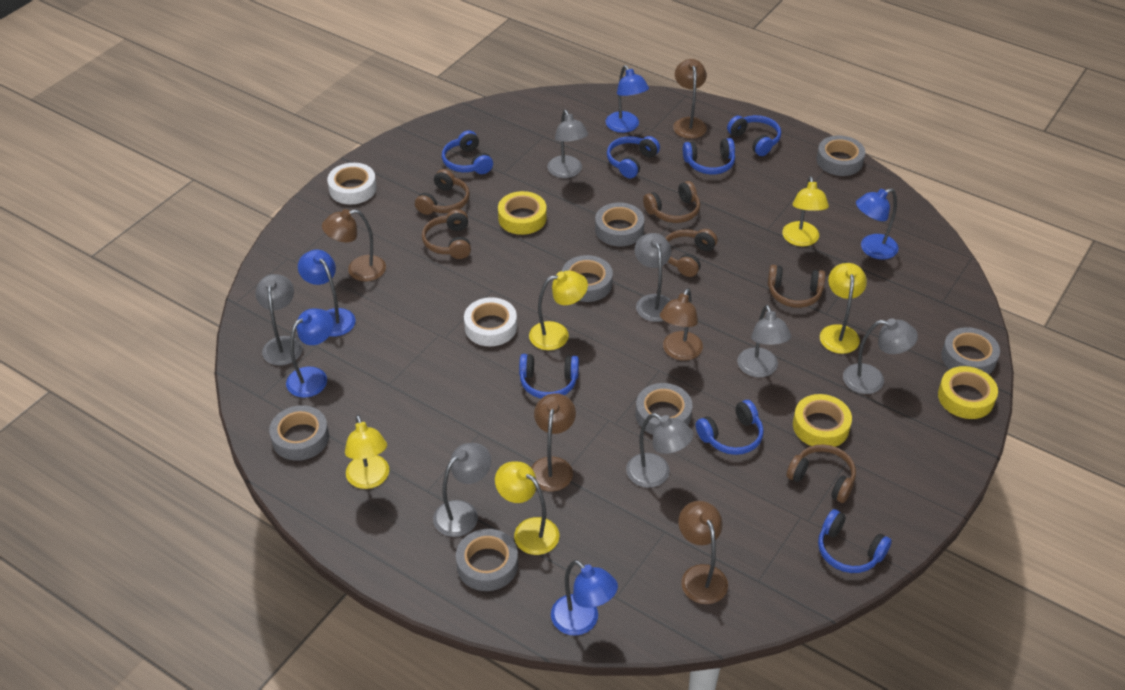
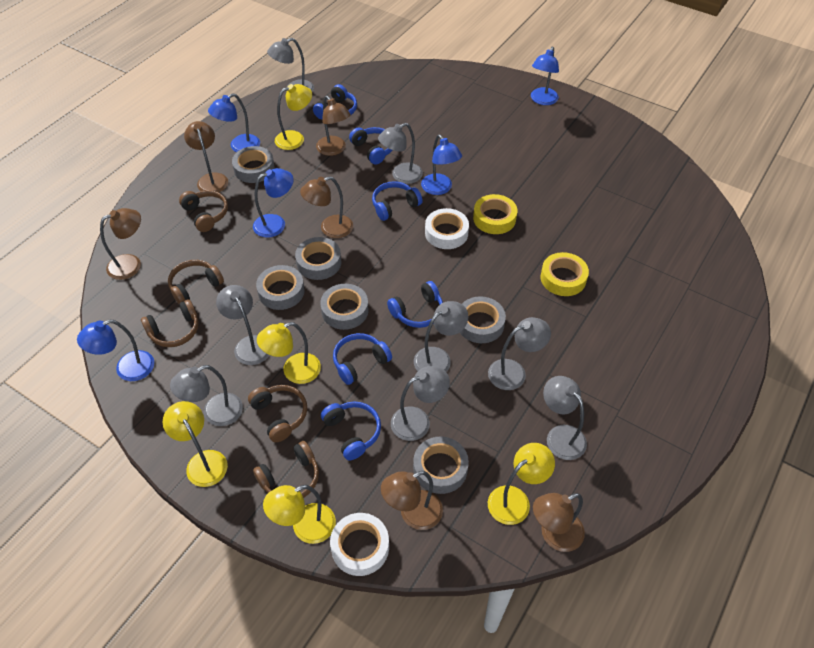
blue headphones: [442,130,493,174] [519,354,579,399] [607,136,660,178] [683,138,735,174] [696,400,764,455] [727,115,781,156] [818,509,892,573] = 7 -> [313,84,357,120] [321,401,381,461] [333,333,392,385] [349,127,393,165] [372,181,422,221] [387,281,443,328] = 6
brown headphones: [415,169,470,215] [422,209,471,259] [643,181,700,223] [666,229,717,277] [768,265,826,308] [787,444,856,503] = 6 -> [141,299,198,347] [168,260,224,304] [179,190,228,232] [248,385,307,442] [253,441,319,498] = 5
brown lamp: [322,209,386,281] [531,393,576,491] [660,288,703,361] [673,59,707,139] [679,501,728,604] = 5 -> [100,208,141,280] [184,121,228,193] [300,176,353,238] [316,96,351,156] [381,471,443,530] [533,493,585,552] = 6
grey lamp: [255,274,303,366] [433,443,491,537] [547,110,588,178] [626,413,693,488] [634,233,671,322] [737,305,791,378] [843,318,918,394] = 7 -> [170,365,243,426] [216,285,269,365] [267,38,314,92] [378,123,423,184] [391,366,450,441] [414,301,468,372] [488,317,551,390] [543,376,587,460] = 8
grey tape: [269,405,329,461] [456,529,518,591] [562,255,613,302] [595,203,644,246] [636,383,693,435] [816,136,865,176] [941,327,1000,375] = 7 -> [232,146,275,183] [256,265,305,310] [295,237,341,280] [320,284,369,330] [413,437,469,494] [460,296,506,343] = 6
yellow tape: [498,191,547,235] [793,394,852,447] [938,366,998,419] = 3 -> [473,194,517,234] [541,252,589,296] = 2

